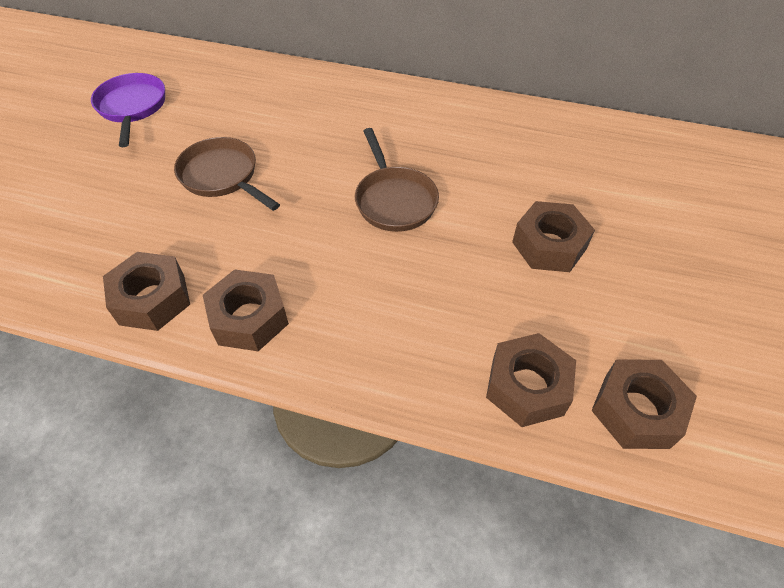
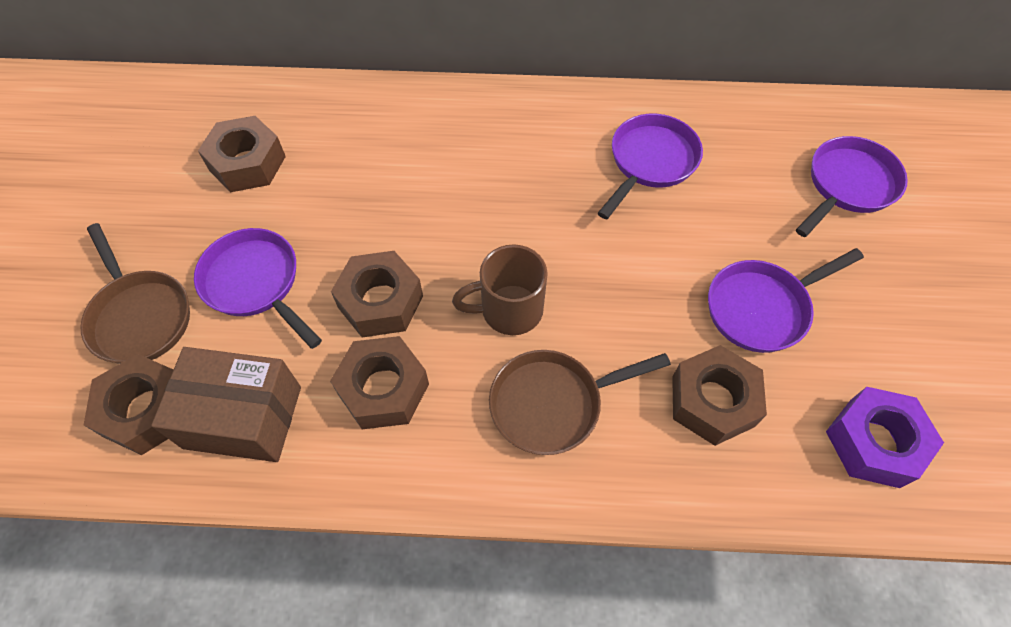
brown box: none = 0 -> [151,347,301,462] = 1
brown mug: none = 0 -> [452,244,548,335] = 1
purple nut: none = 0 -> [826,387,944,488] = 1
purple pan: [91,73,165,147] = 1 -> [194,228,322,349] [598,114,703,219] [708,248,864,353] [796,136,908,237] = 4

